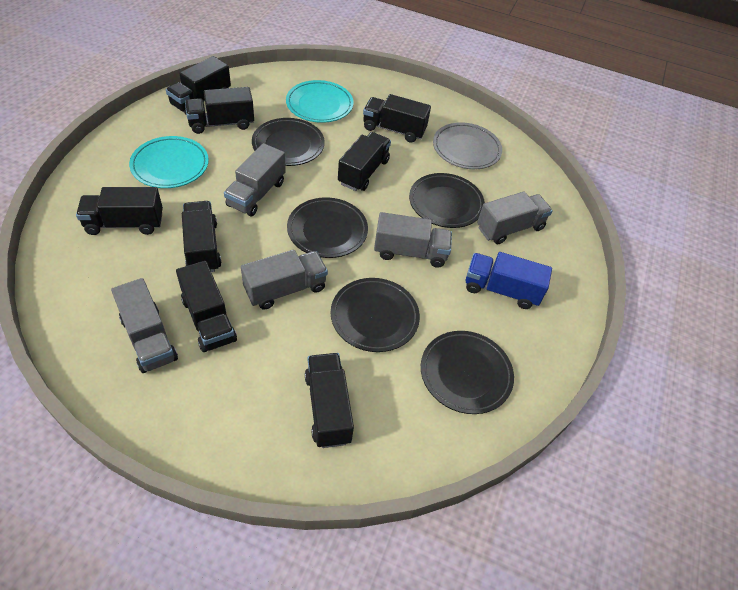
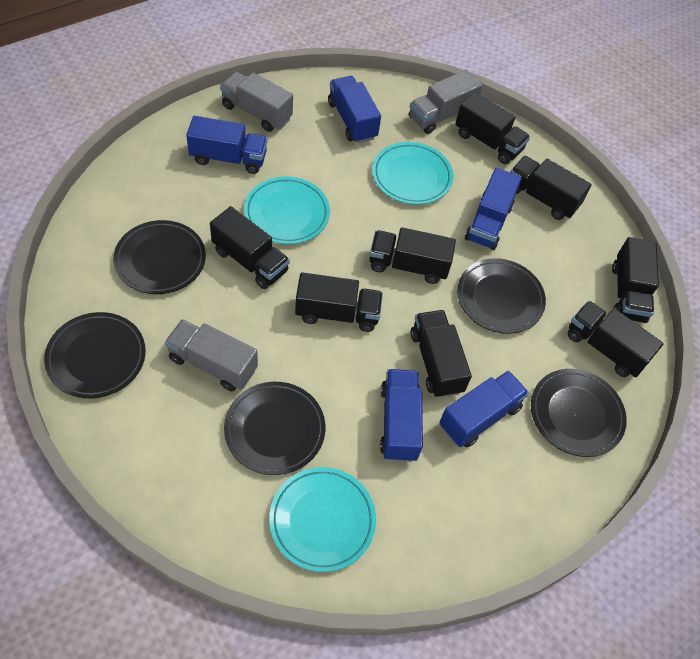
blue truck: [466,252,552,309] = 1 -> [186,116,268,174] [328,76,381,143] [380,369,423,462] [439,371,529,448] [465,168,522,250] = 5
grey plate: [433,122,502,169] = 1 -> none = 0
grey truck: [111,278,178,373] [224,143,286,217] [241,250,328,310] [374,212,452,268] [477,192,553,244] = 5 -> [165,319,258,391] [220,72,293,132] [409,70,482,134] = 3
turquoise plate: [129,136,209,188] [286,80,353,123] = 2 -> [244,177,330,244] [269,467,376,572] [372,142,453,205] = 3

